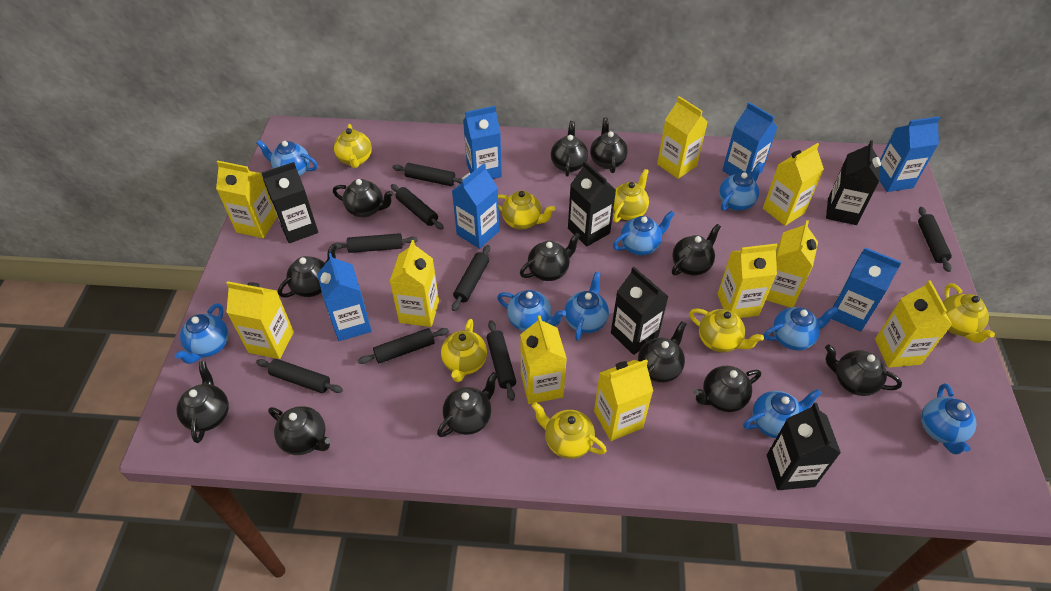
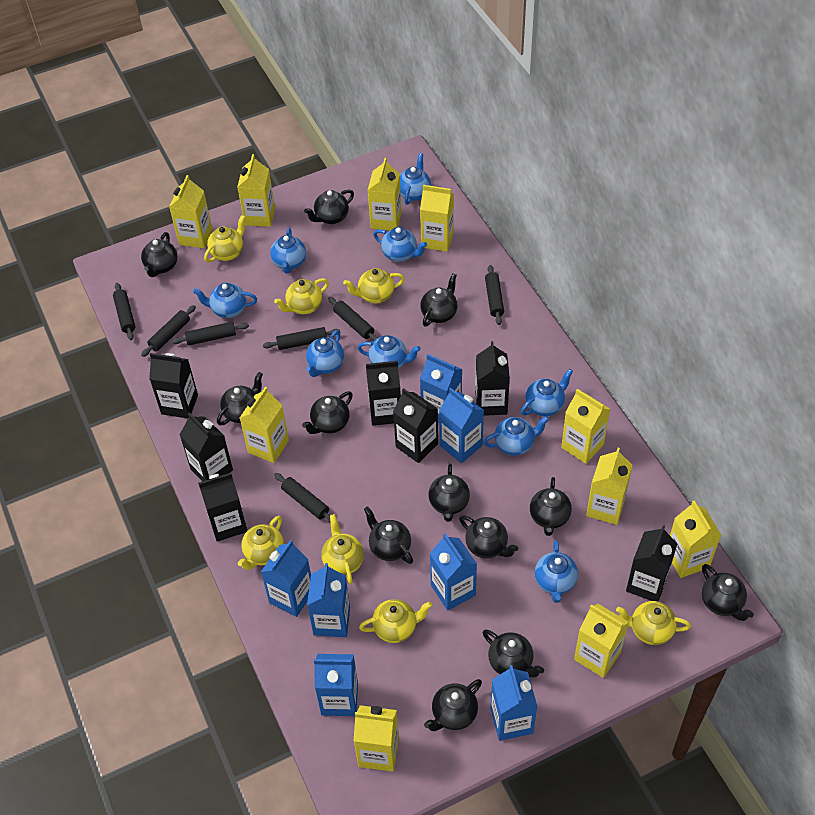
black carton: [262,162,318,243] [568,161,616,247] [611,266,669,355] [767,403,841,490] [826,140,881,225] = 5 -> [149,353,198,418] [180,412,233,481] [198,473,247,542] [366,361,401,426] [393,388,438,463] [475,341,510,416] [626,525,677,602] = 7
black rolling pin: [256,359,343,393] [334,233,418,253] [358,328,449,364] [391,184,444,230] [393,163,462,186] [452,245,490,311] [487,320,516,401] [918,207,952,272] = 8 -> [113,283,135,340] [141,305,196,357] [172,322,249,345] [263,327,340,350] [274,473,331,523] [328,297,378,341] [485,265,504,325] = 7
blue carton: [317,253,372,341] [452,163,499,249] [463,106,502,179] [722,102,778,176] [831,247,902,332] [879,116,941,192] = 6 -> [261,540,311,617] [307,563,350,637] [314,654,358,716] [420,354,462,422] [430,534,477,610] [439,388,484,463] [491,665,538,741] = 7

